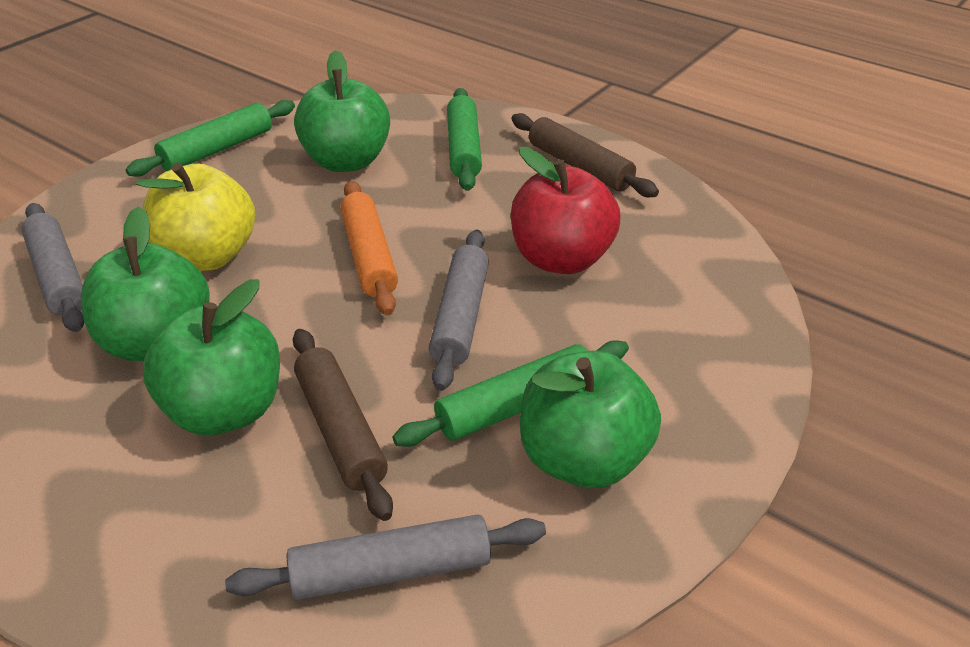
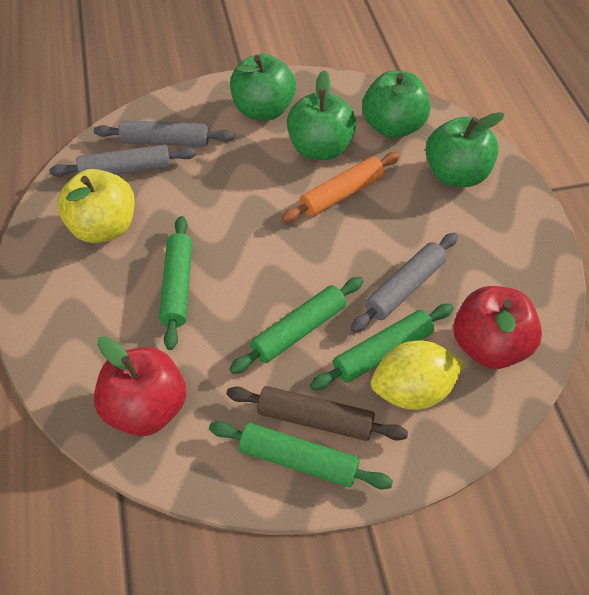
brown rolling pin: [293,329,393,521] [511,113,659,197] = 2 -> [226,386,408,441] = 1
green rolling pin: [126,100,295,177] [393,340,629,447] [447,88,482,191] = 3 -> [159,216,192,350] [209,421,393,489] [229,277,363,374] [310,304,454,390] = 4
red apple: [511,147,620,274] = 1 -> [94,336,186,436] [453,286,542,369] = 2
yellow lemon: none = 0 -> [371,341,464,410] = 1

